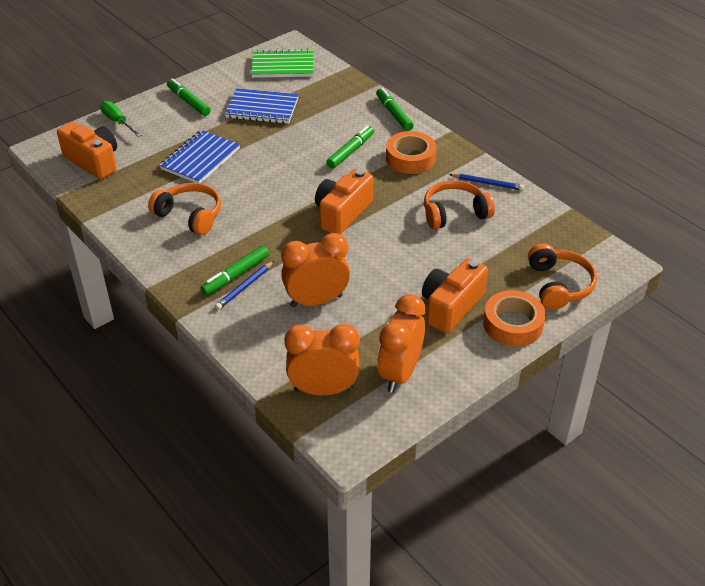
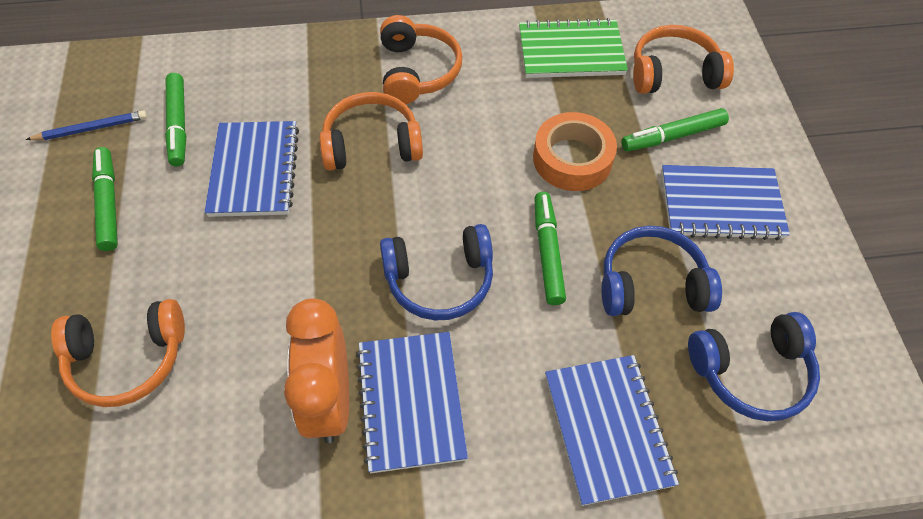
blue headphones: none = 0 -> [380,224,493,320] [602,226,722,316] [688,312,820,421] = 3
blue notebook: [159,130,240,183] [225,88,299,124] = 2 -> [204,121,299,217] [356,332,468,473] [545,355,679,506] [661,165,790,240] = 4
blue pencil: [215,261,274,310] [449,174,524,190] = 2 -> [26,110,147,140] = 1
green screwdriver: [100,101,142,137] = 1 -> none = 0
orange camera: [57,122,117,179] [315,169,373,234] [422,258,488,334] = 3 -> none = 0
orange clock: [281,233,350,307] [284,324,360,396] [377,294,426,393] = 3 -> [284,298,349,443] = 1
orange headphones: [148,183,221,235] [424,180,495,229] [528,244,597,310] = 3 -> [51,299,185,407] [319,92,423,171] [380,15,462,104] [633,25,734,94] = 4
orange tape: [386,131,436,174] [483,290,546,347] = 2 -> [533,112,617,191] = 1

